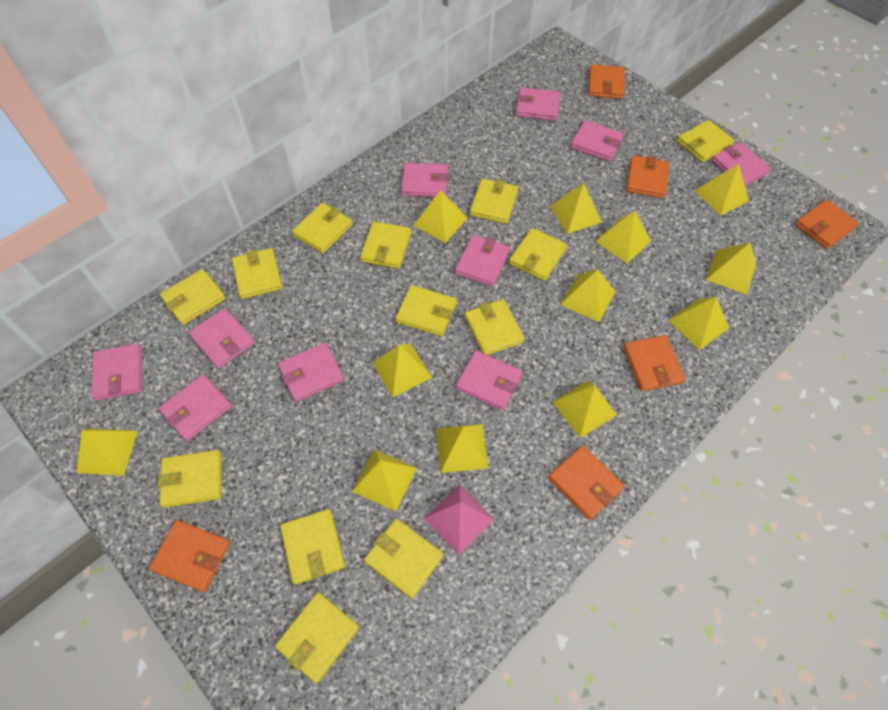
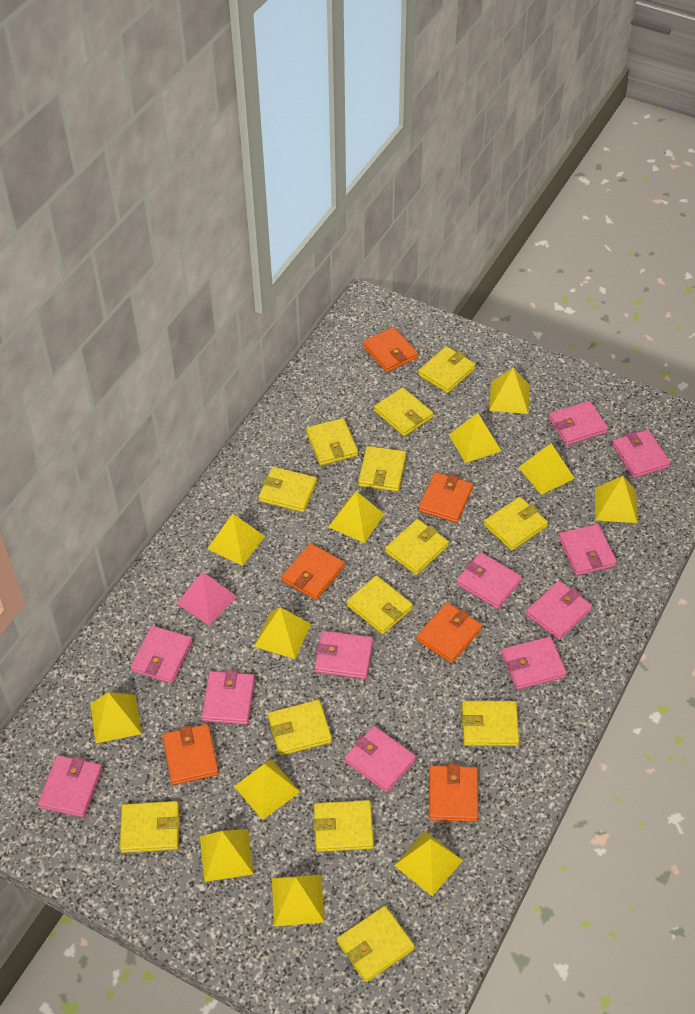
pink wallet: [91,344,142,401] [158,375,232,441] [189,308,255,369] [278,343,344,402] [401,163,449,197] [455,235,510,286] [456,350,523,411] [516,87,560,121] [571,120,624,161] [712,142,771,186] = 10 -> [38,755,102,817] [131,626,193,683] [202,670,255,725] [314,631,373,679] [344,726,416,792] [456,552,522,609] [501,636,567,690] [526,581,592,640] [549,401,608,445] [559,524,617,575] [612,430,670,478] = 11

